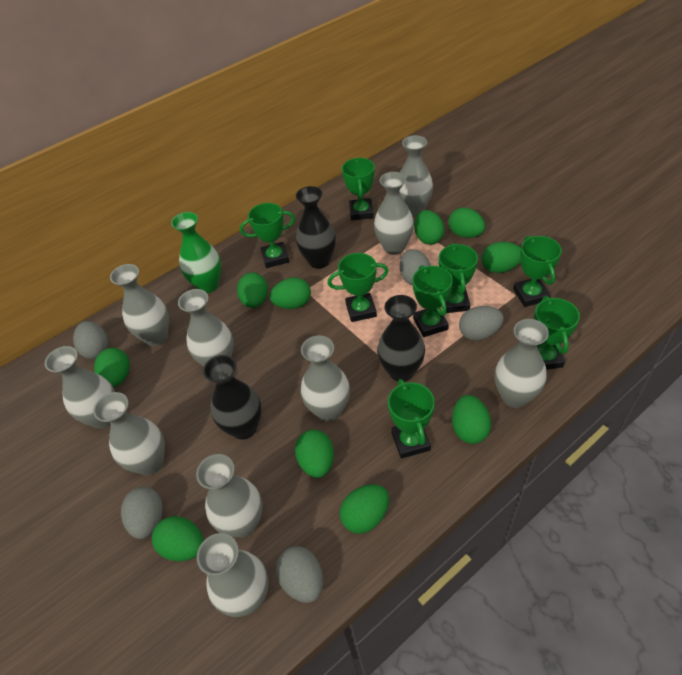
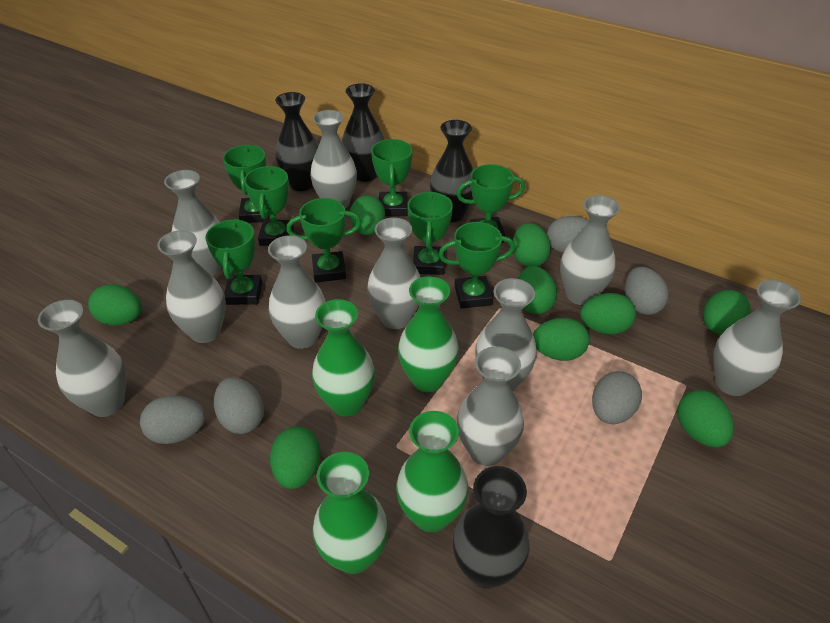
black vase: [203,355,262,440] [296,186,336,269] [377,295,425,382] = 3 -> [275,92,318,191] [342,83,384,182] [430,120,474,222] [452,466,530,589] = 4
green egg: [94,348,130,387] [152,516,204,561] [237,272,268,308] [270,278,311,309] [295,430,334,478] [340,484,389,534] [414,210,445,245] [448,207,485,238] [452,395,491,444] [482,242,521,273] = 10 -> [88,284,142,325] [270,426,321,489] [350,195,385,235] [513,223,551,267] [518,266,557,314] [533,318,590,361] [580,293,636,334] [677,390,734,447] [703,290,751,334] = 9
green vase: [171,212,221,293] = 1 -> [312,299,375,417] [312,452,388,574] [396,411,468,532] [398,276,459,392] = 4

